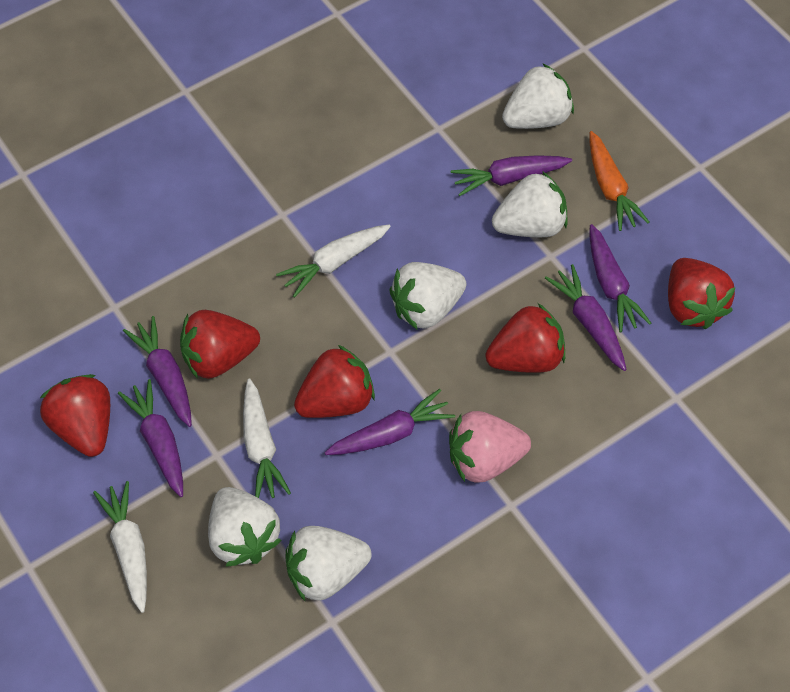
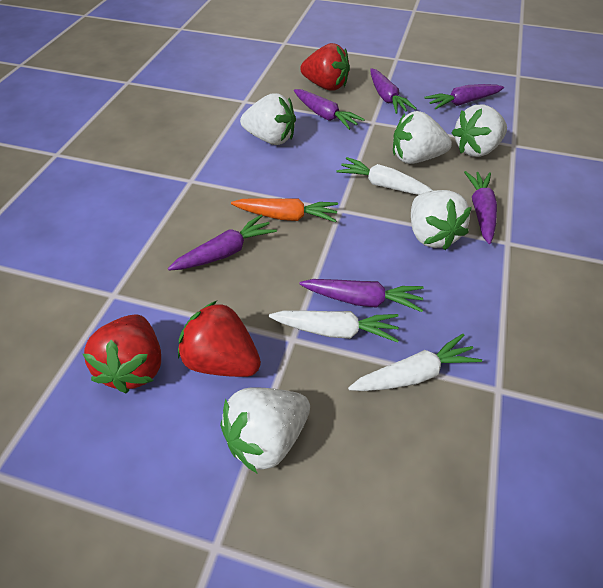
pink strawberry: [449,411,531,482] = 1 -> none = 0
red strawberry: [40,374,110,457] [180,310,260,379] [294,345,375,418] [486,303,565,373] [668,258,736,329] = 5 -> [83,314,161,393] [178,301,261,377] [300,43,350,90] = 3

